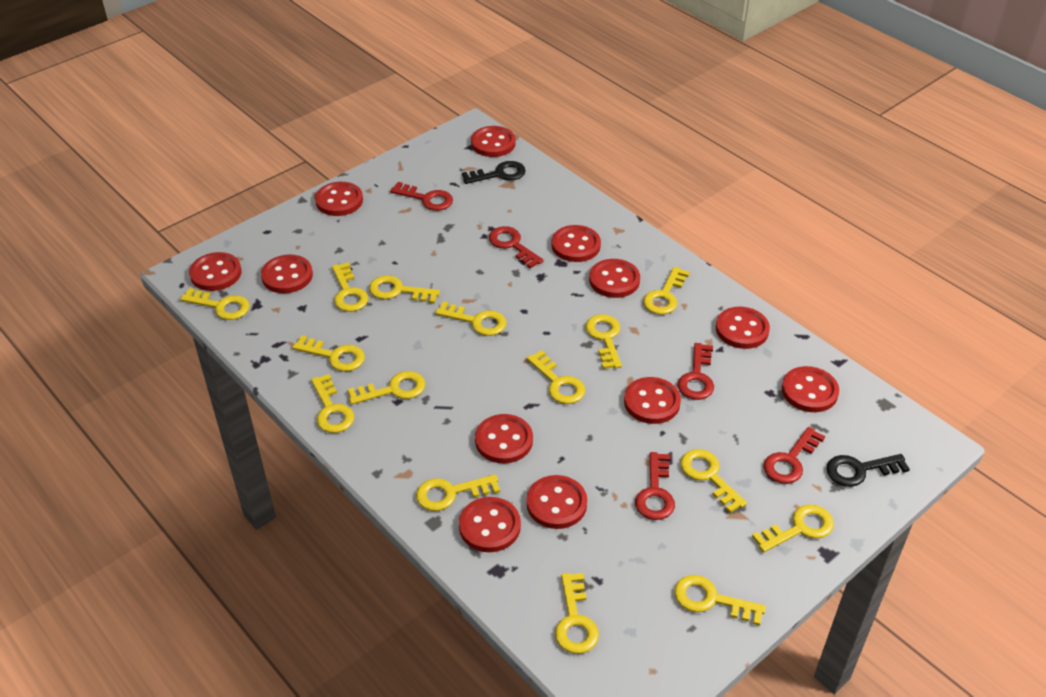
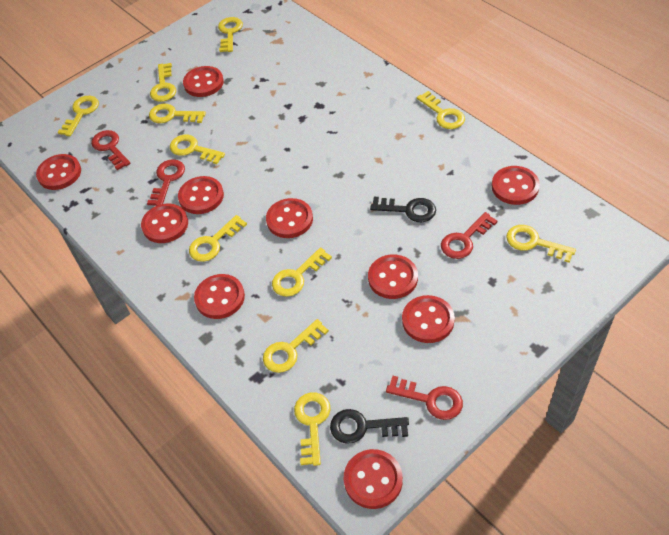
red button: [189,252,241,291] [261,254,313,293] [315,182,363,216] [459,497,521,552] [471,126,516,157] [475,414,533,463] [526,475,587,529] [552,225,601,262] [589,259,640,298] [624,377,681,424] [716,307,770,349] [782,366,839,412] = 12 -> [36,154,81,190] [141,204,188,243] [178,176,224,214] [183,66,224,97] [194,274,245,319] [266,198,313,238] [344,449,403,509] [368,255,418,299] [402,295,455,343] [492,166,540,205] = 10
red key: [390,182,453,211] [489,226,544,269] [635,452,675,520] [678,343,714,400] [764,427,825,484] = 5 -> [91,130,131,170] [147,159,185,206] [386,376,463,420] [441,212,498,259] = 4
yellow key: [180,288,250,320] [292,335,365,372] [311,374,354,433] [332,262,368,312] [348,371,426,405] [369,275,440,304] [416,474,500,511] [435,301,507,336] [527,350,585,404] [555,573,599,654] [585,314,622,369] [643,267,690,315] [675,575,766,626] [681,449,747,513] [752,504,834,552] = 15 -> [58,96,99,136] [149,104,206,123] [150,63,176,102] [170,135,225,164] [189,215,247,262] [218,17,243,52] [263,319,329,373] [272,247,332,297] [294,392,331,466] [417,91,465,129] [506,225,576,263] = 11

